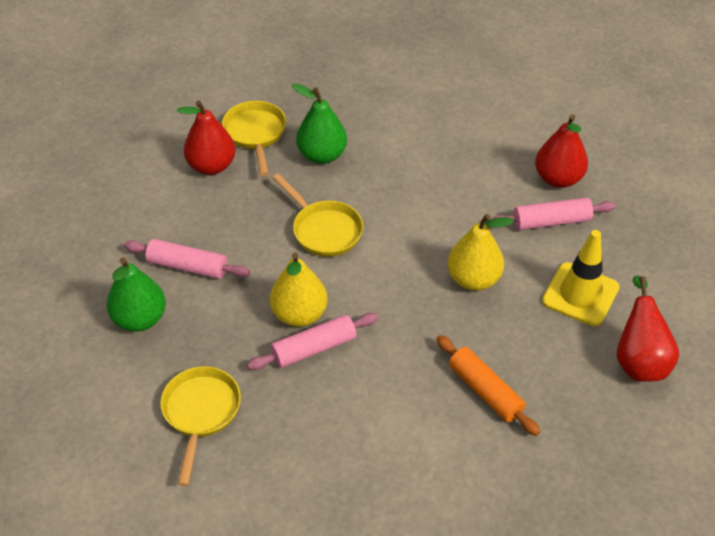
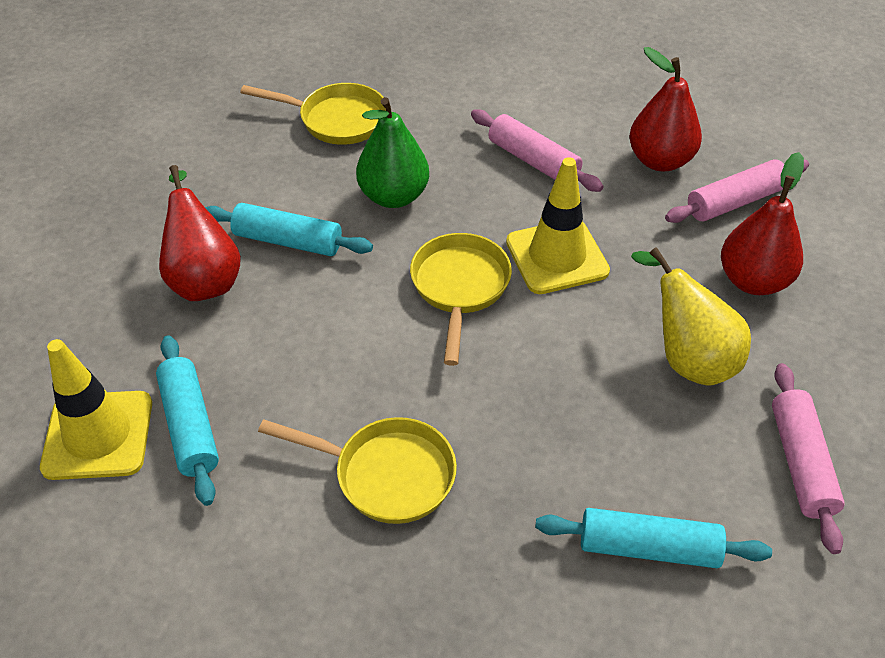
green pear: [106,257,166,332] [292,83,347,164] = 2 -> [356,97,429,208] = 1
orange rolling pin: [437,335,540,436] = 1 -> none = 0
turquoise rolling pin: none = 0 -> [156,335,219,506] [205,203,373,256] [535,508,772,568] = 3
yellow pear: [270,253,328,327] [447,214,514,291] = 2 -> [631,247,751,386] = 1
yellow traffic cone: [542,230,620,326] = 1 -> [40,339,152,480] [506,157,610,294] = 2

